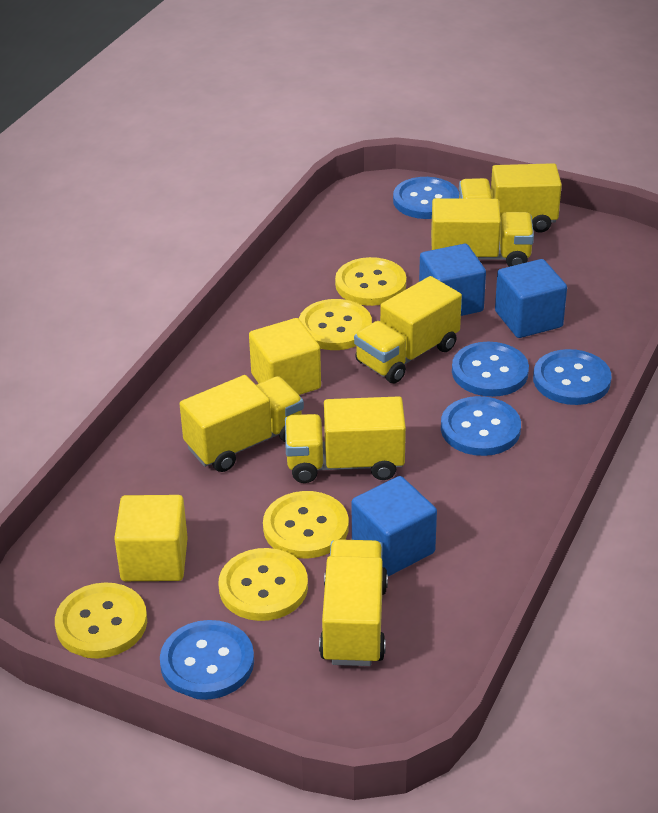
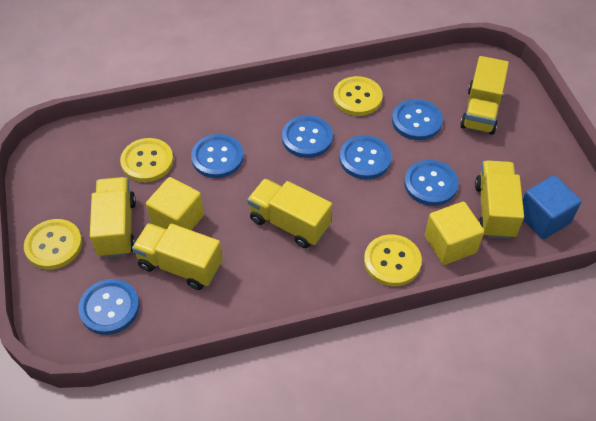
blue button: [160,620,254,700] [393,177,459,219] [441,396,521,456] [452,342,529,397] [533,349,612,405] = 5 -> [78,279,139,335] [191,134,244,178] [282,115,333,158] [339,135,392,179] [392,99,443,140] [404,160,458,206] = 6
blue cube: [352,476,437,576] [419,244,486,316] [495,259,567,338] = 3 -> [523,175,582,239] = 1
yellow button: [55,582,147,659] [219,548,308,621] [263,491,349,558] [299,299,372,350] [335,257,406,306] = 5 -> [24,219,82,270] [120,138,174,182] [333,76,383,116] [364,234,422,286] = 4
yellow truck: [180,375,304,472] [285,396,406,483] [319,539,388,666] [354,276,462,383] [431,198,534,267] [459,163,562,233] = 6 -> [90,177,136,258] [132,223,223,290] [247,179,332,248] [460,56,509,135] [475,161,524,239] = 5

